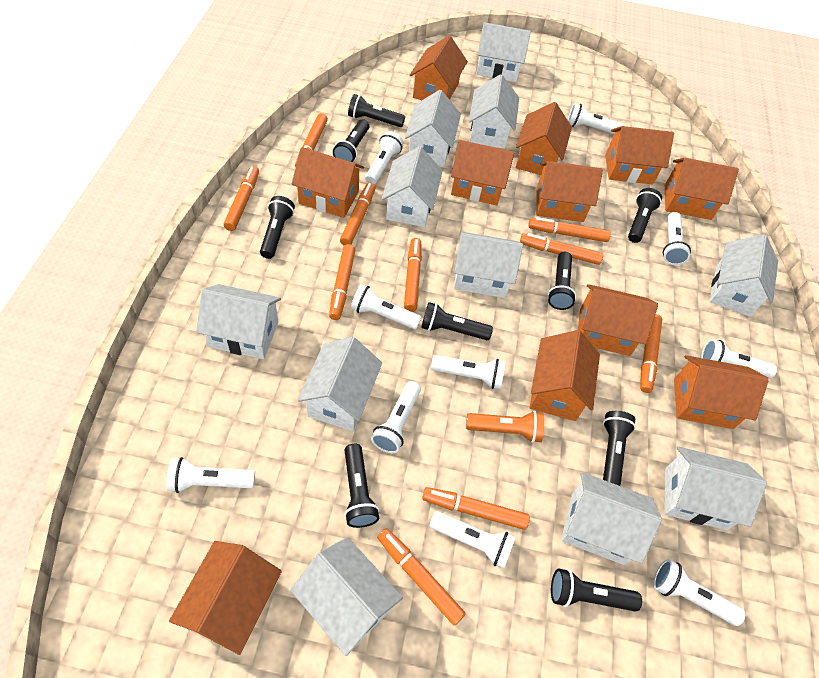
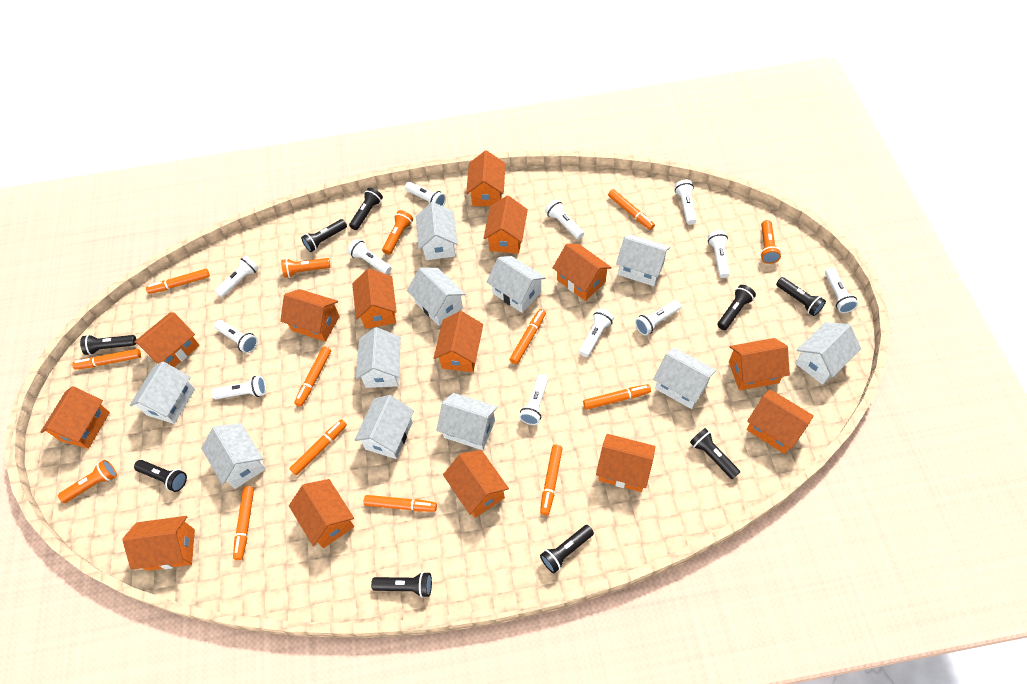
orange flashlight: [466,411,544,443] = 1 -> [58,460,117,503] [281,258,331,278] [382,210,413,255] [760,220,781,264] = 4
orange house: [169,541,282,655] [292,147,364,218] [410,36,468,100] [451,140,514,205] [515,102,572,175] [529,330,600,421] [536,161,603,222] [578,284,658,356] [605,126,674,184] [665,158,739,220] [674,355,769,429] = 11 -> [41,386,110,449] [122,516,195,571] [134,312,200,367] [280,289,340,342] [289,479,354,548] [352,268,397,329] [434,311,483,372] [443,450,509,518] [466,150,506,206] [483,196,528,254] [553,244,612,301] [596,434,656,492] [729,338,790,390] [746,389,814,454] = 14
white flashlight: [166,457,255,493] [351,284,421,329] [365,131,404,184] [371,381,421,453] [429,511,515,569] [431,355,506,389] [568,103,624,134] [653,559,745,626] [663,212,691,265] [701,339,777,378] = 10 -> [211,376,266,399] [214,320,258,353] [215,256,259,298] [348,239,392,274] [405,182,446,206] [519,374,548,425] [545,199,584,239] [579,309,614,357] [635,300,681,336] [675,180,697,225] [708,230,730,278] [825,267,858,313] = 12

